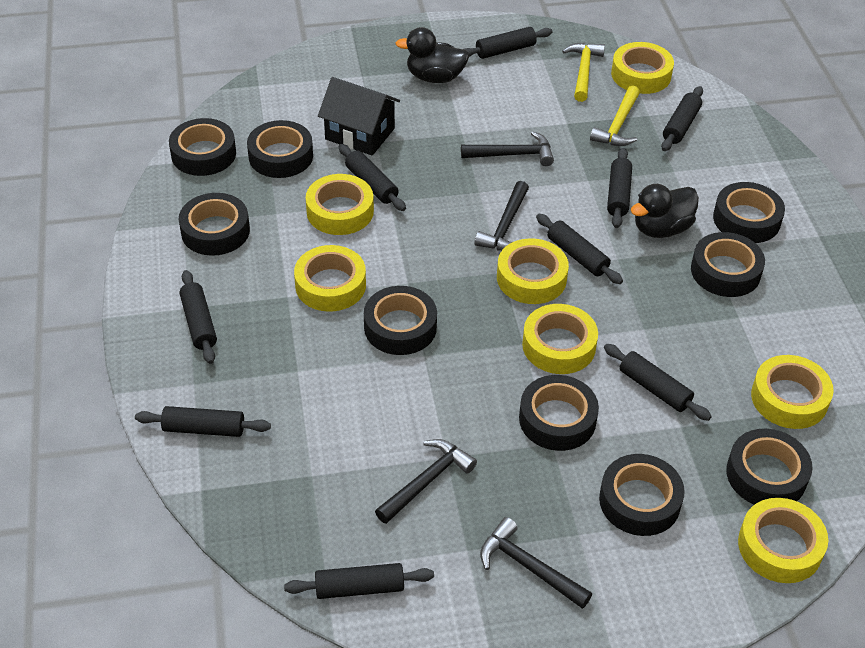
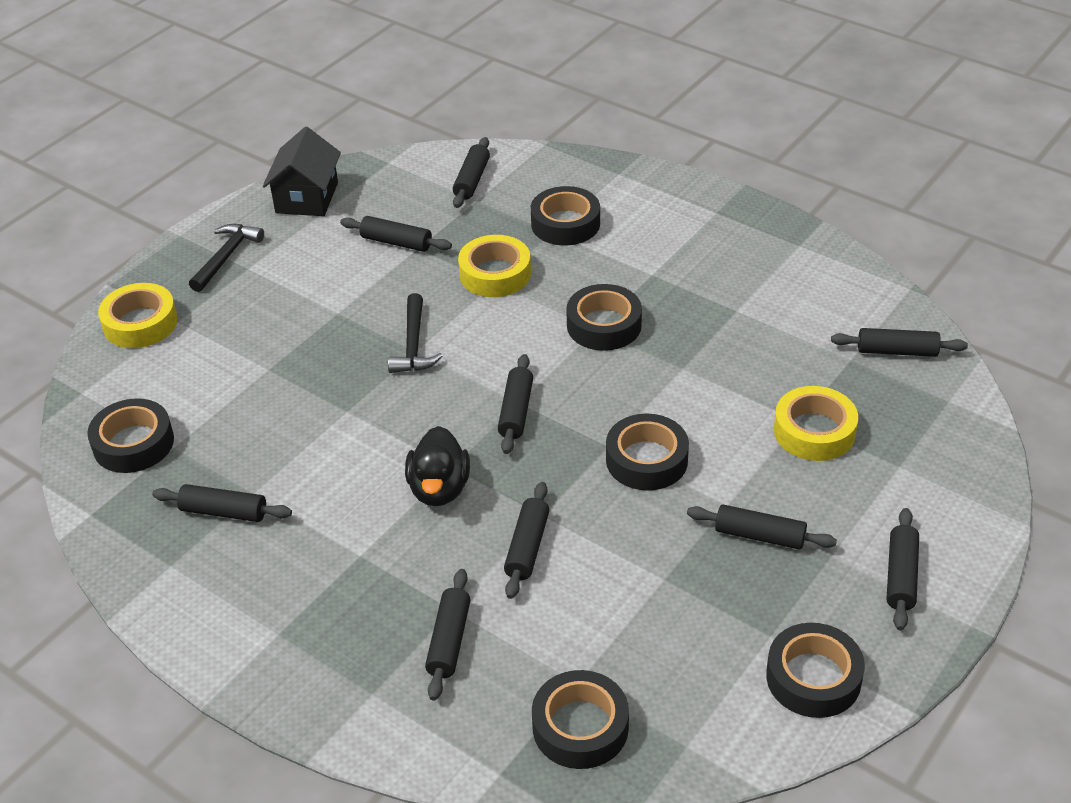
black duck: [396,27,470,83] [631,184,699,238] = 2 -> [405,426,470,506] = 1
black hammer: [375,439,477,524] [461,131,554,166] [475,181,529,251] [480,517,592,609] = 4 -> [189,224,264,292] [388,293,443,373] = 2
black tape: [169,118,236,176] [179,193,250,256] [247,120,313,178] [364,286,437,355] [519,375,599,451] [599,454,685,536] [691,232,765,297] [713,182,785,243] [726,429,813,505] = 9 -> [87,398,174,473] [531,186,600,246] [532,670,629,769] [566,284,642,351] [606,414,689,491] [766,623,865,718] = 6
yellow hammer: [562,43,605,102] [590,85,640,146] = 2 -> none = 0
yellow tape: [294,245,366,312] [306,174,374,235] [497,238,569,304] [522,304,598,374] [611,42,674,94] [738,498,828,583] [751,355,834,429] = 7 -> [98,283,178,348] [458,235,531,297] [774,386,858,461] = 3

